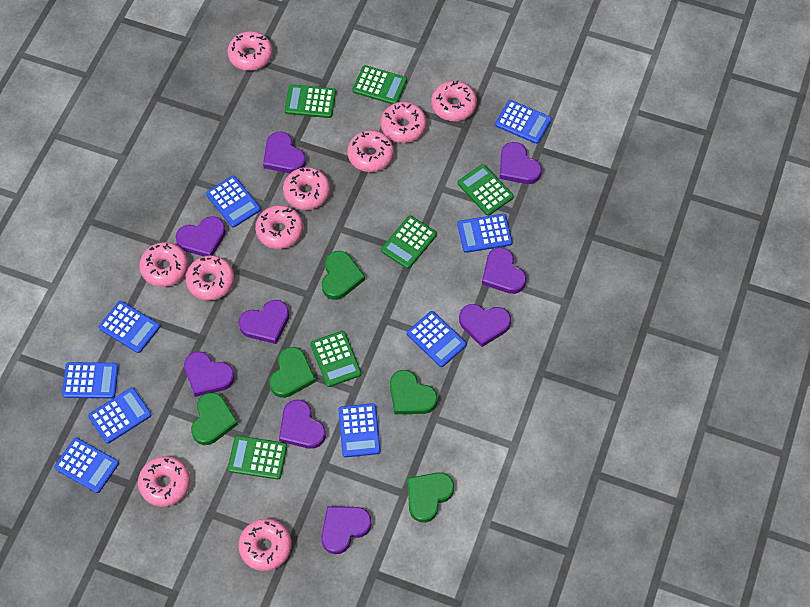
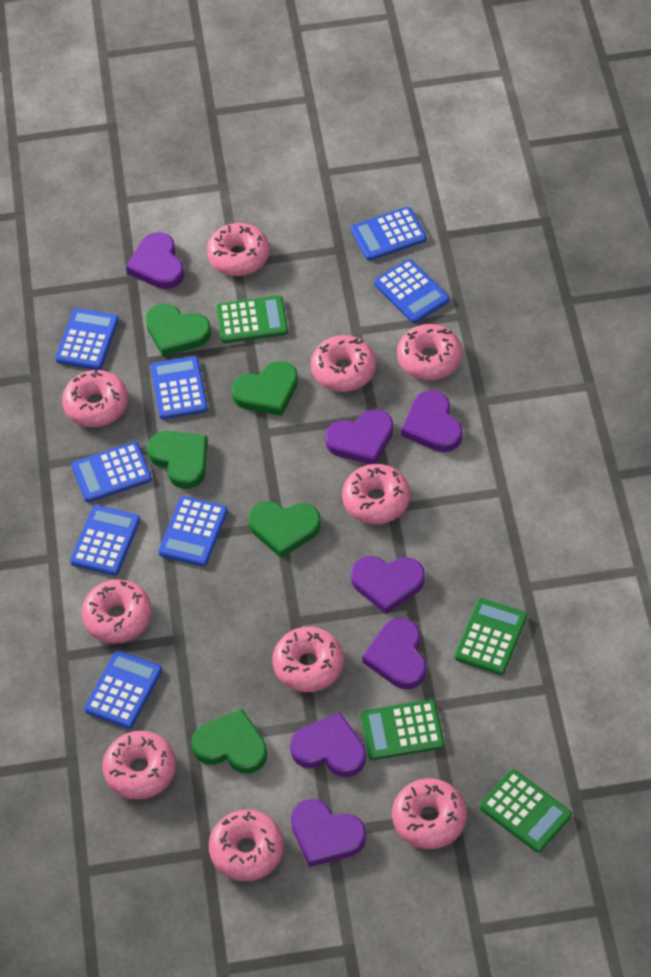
blue calculator: [54,438,119,493] [62,362,119,399] [88,387,152,444] [99,301,160,353] [206,176,261,228] [338,403,380,457] [407,311,467,367] [457,214,513,253] [495,100,552,144] = 9 -> [55,308,119,370] [70,505,140,576] [72,442,152,502] [84,650,162,729] [150,356,208,419] [158,496,228,567] [351,207,427,261] [374,259,449,323] = 8
green calculator: [228,436,287,480] [285,84,336,118] [311,331,361,387] [353,65,407,104] [381,216,437,269] [458,164,514,216] = 6 -> [216,295,288,343] [361,699,444,760] [455,598,527,675] [480,769,572,853] = 4
purple heart: [176,216,226,256] [184,351,235,397] [239,300,289,344] [263,132,306,173] [279,400,326,449] [321,506,372,554] [459,304,511,347] [482,247,526,294] [500,142,542,184] = 9 -> [126,232,184,289] [290,712,366,777] [291,799,366,867] [325,409,394,464] [351,556,425,614] [362,618,426,689] [401,390,463,452] = 7

